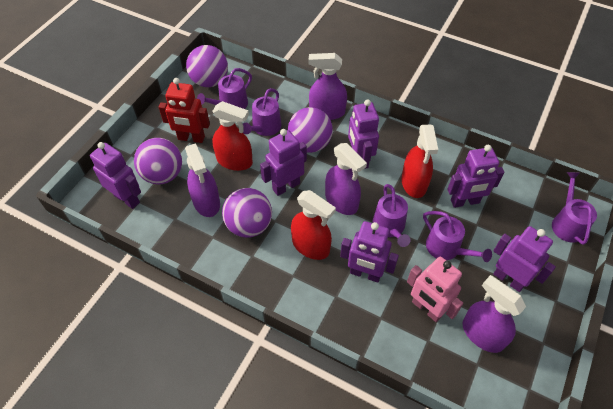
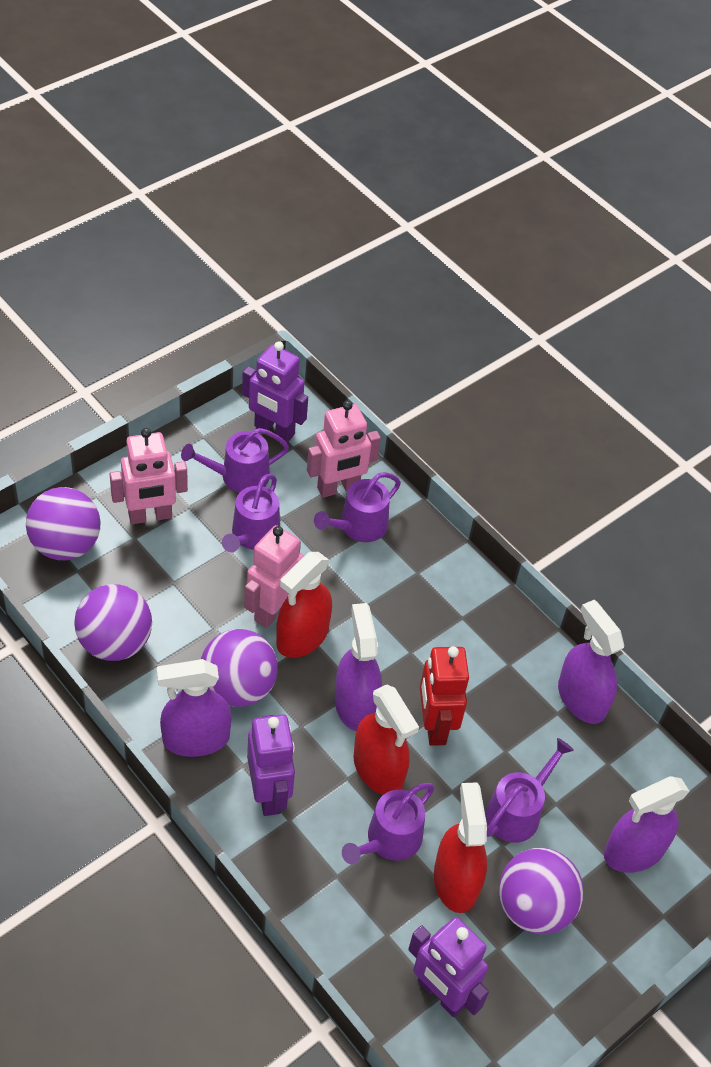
pink robot: [407,257,463,322] = 1 -> [110,428,188,524] [244,525,304,628] [307,400,381,498] = 3
purple robot: [90,142,141,209] [260,129,307,196] [340,221,399,283] [348,99,379,169] [447,145,504,208] [493,226,556,292] = 6 -> [242,341,308,443] [247,714,295,816] [408,917,489,1017] = 3

